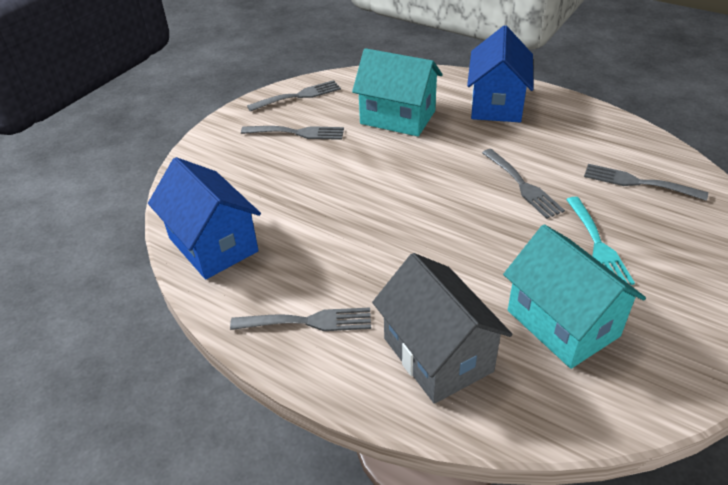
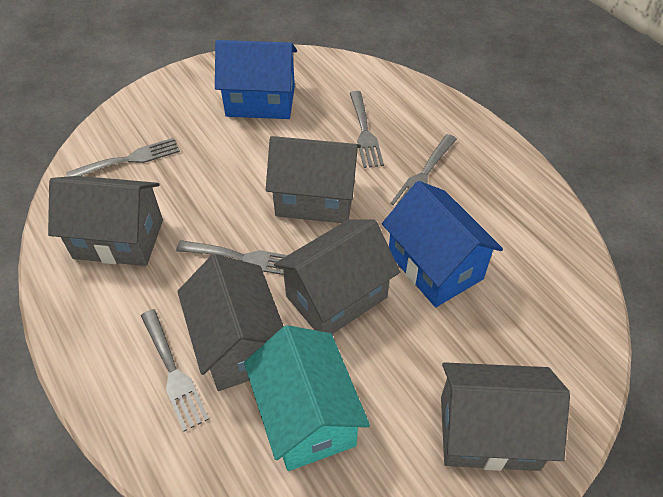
grey house: [372,253,512,404] = 1 -> [48,176,163,266] [177,254,284,391] [266,136,361,223] [274,219,400,334] [441,362,570,471] = 5
turquoise fork: [566,197,635,285] = 1 -> none = 0
turquoise house: [352,48,443,136] [503,225,646,369] = 2 -> [244,325,370,471] = 1

